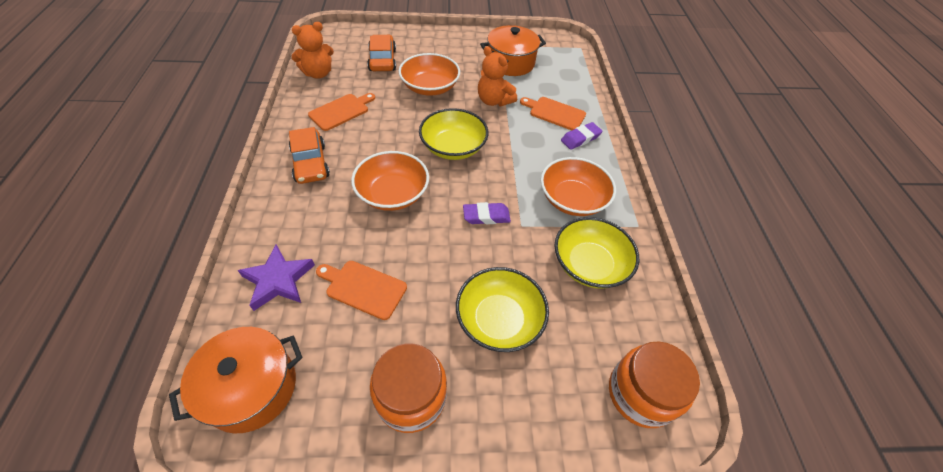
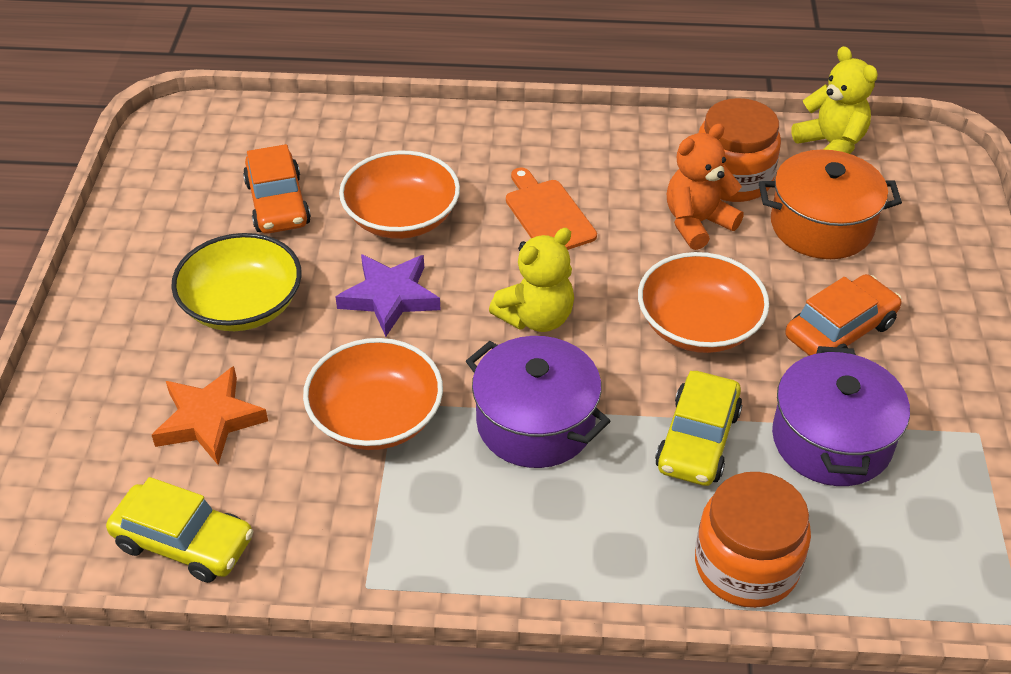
orange cutting board: [308,93,375,131] [316,261,407,320] [520,97,586,130] = 3 -> [506,168,597,250] = 1
orange pot: [169,327,303,433] [480,25,546,76] = 2 -> [759,149,902,259] = 1
orange star: none = 0 -> [152,366,268,465] = 1
orange teddy bear: [291,22,334,79] [478,46,517,106] = 2 -> [667,123,744,250] = 1
purple eraser: [463,202,511,224] [561,122,602,150] = 2 -> none = 0
purple pot: none = 0 -> [466,336,610,468] [772,346,910,486] = 2
yellow bowl: [419,108,489,160] [456,267,549,352] [554,217,639,289] = 3 -> [171,233,302,331] = 1
yellow car: none = 0 -> [106,477,254,583] [655,371,742,486] = 2
yellow teddy bear: none = 0 -> [489,228,574,332] [791,46,878,154] = 2

